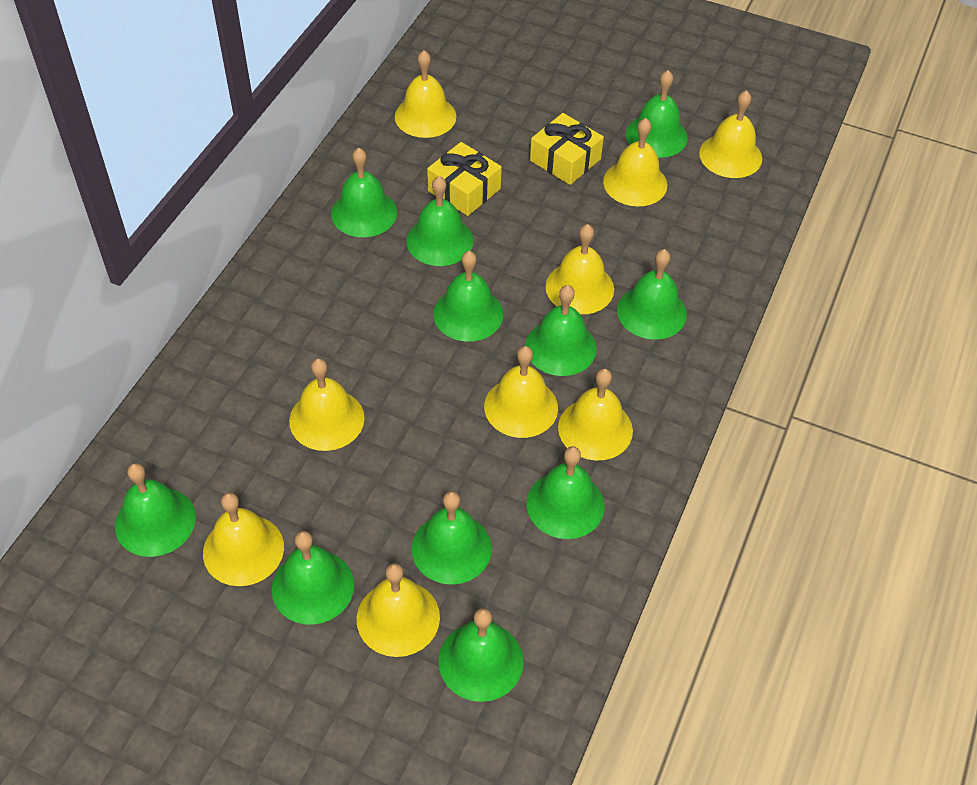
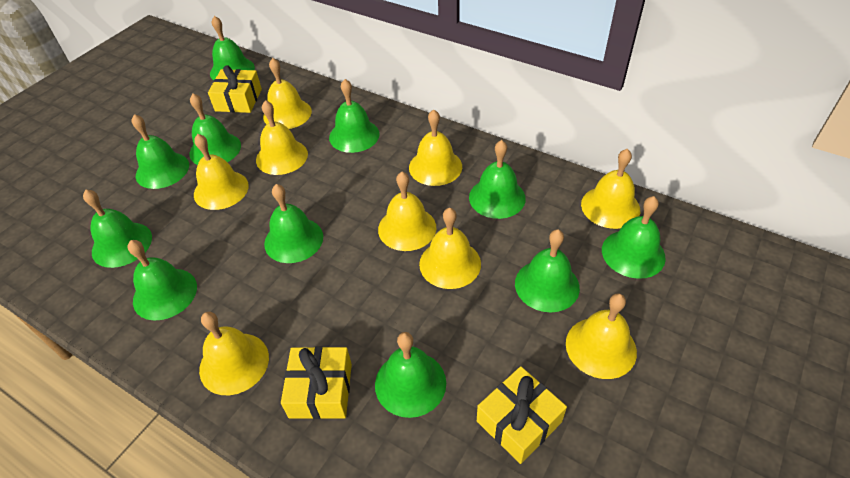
yellow gift: [427,142,502,216] [530,113,604,185] = 2 -> [208,65,262,113] [281,346,352,419] [477,366,567,464] = 3

